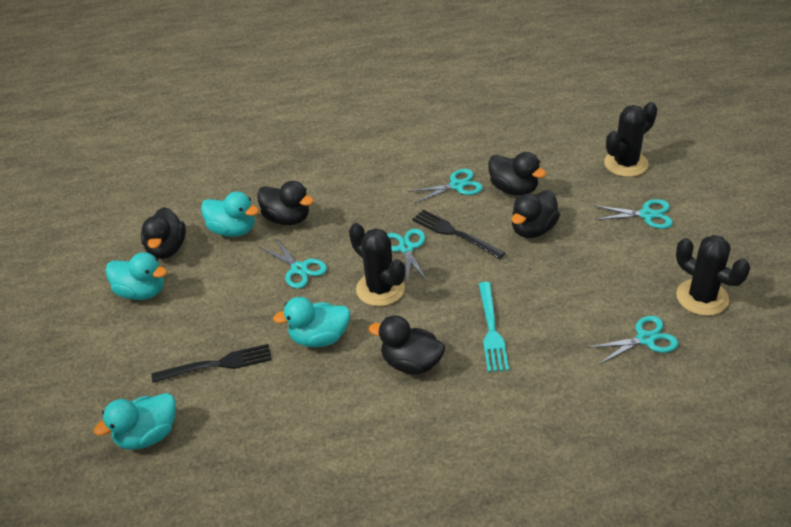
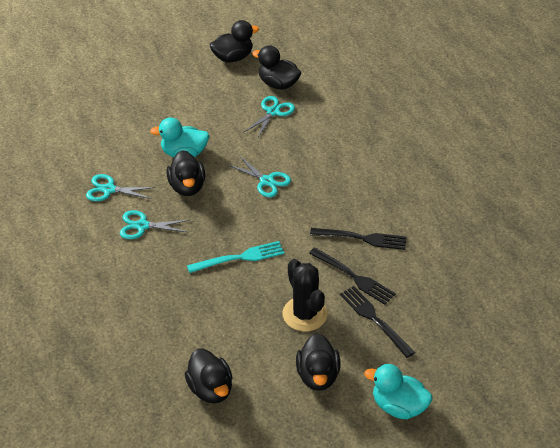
black cactus: [349,223,405,306] [604,102,657,177] [676,235,750,316] = 3 -> [282,259,328,331] = 1
black fork: [151,344,272,383] [412,209,505,259] = 2 -> [309,248,396,305] [310,228,407,250] [340,286,415,358] = 3
turquoise duck: [94,393,176,450] [105,252,167,300] [201,191,259,237] [273,297,350,347] = 4 -> [150,117,209,157] [364,364,432,419] = 2
turquoise scissors: [260,237,327,289] [387,229,428,284] [408,169,483,204] [588,316,679,364] [595,199,673,229] = 5 -> [86,174,156,201] [120,210,190,239] [227,156,291,197] [243,96,295,139] = 4

